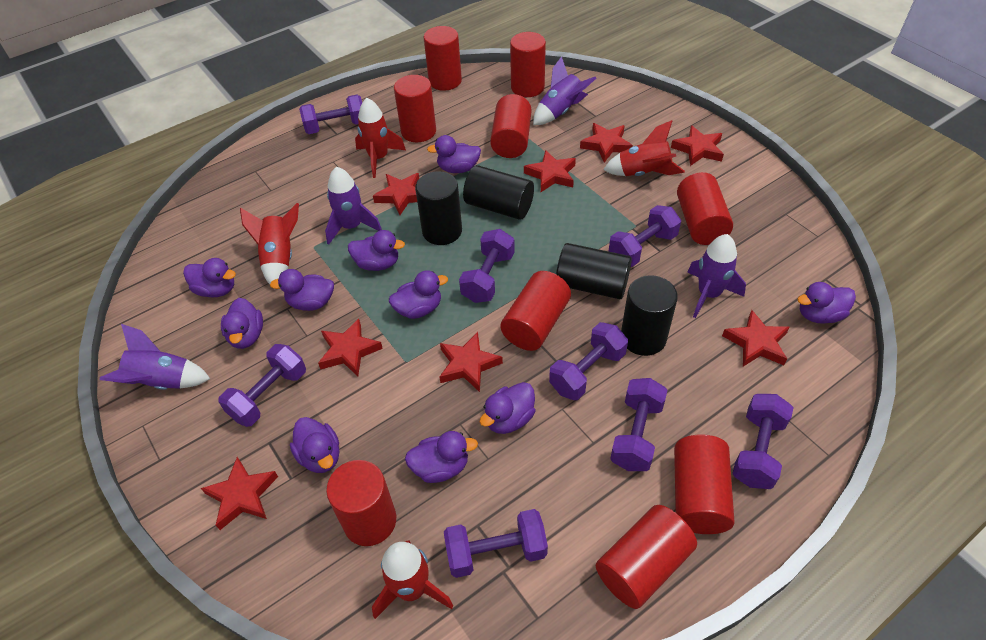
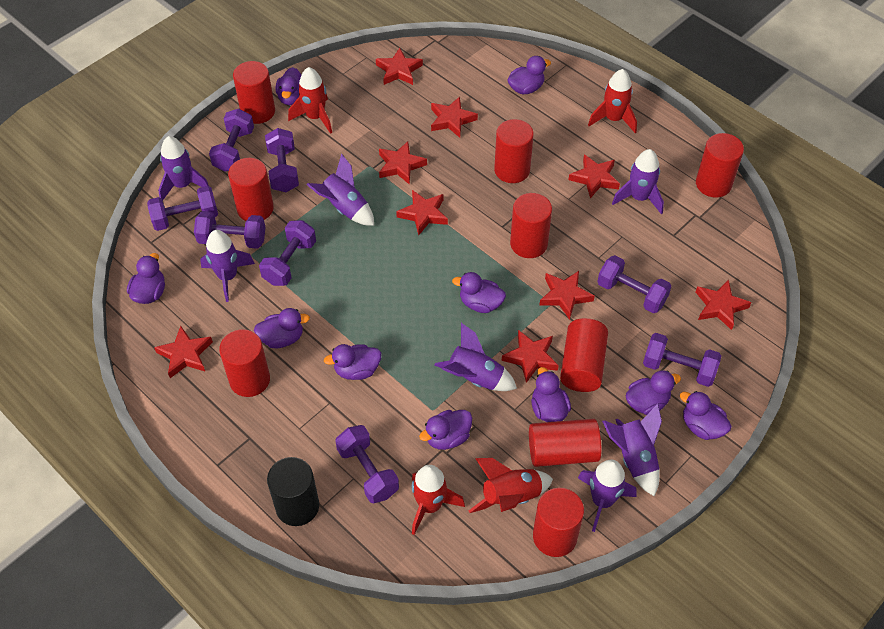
black cylinder: [415,171,462,245] [463,165,534,220] [556,243,632,299] [621,275,678,356] = 4 -> [267,457,319,526] = 1
purple rocket: [100,324,210,390] [325,167,382,245] [533,56,596,125] [688,234,746,318] = 4 -> [158,136,209,200] [200,230,255,302] [306,154,374,226] [435,323,517,391] [578,460,637,532] [602,404,662,496] [612,149,664,214] = 7
red star: [201,457,278,530] [318,319,383,376] [373,173,419,215] [440,332,503,392] [524,150,576,192] [580,123,633,162] [671,125,724,166] [722,310,790,366] = 8 -> [154,326,213,378] [376,48,423,85] [379,141,427,185] [396,190,448,235] [431,96,478,138] [502,330,559,383] [539,271,595,320] [569,154,620,199] [696,279,752,330] = 9

